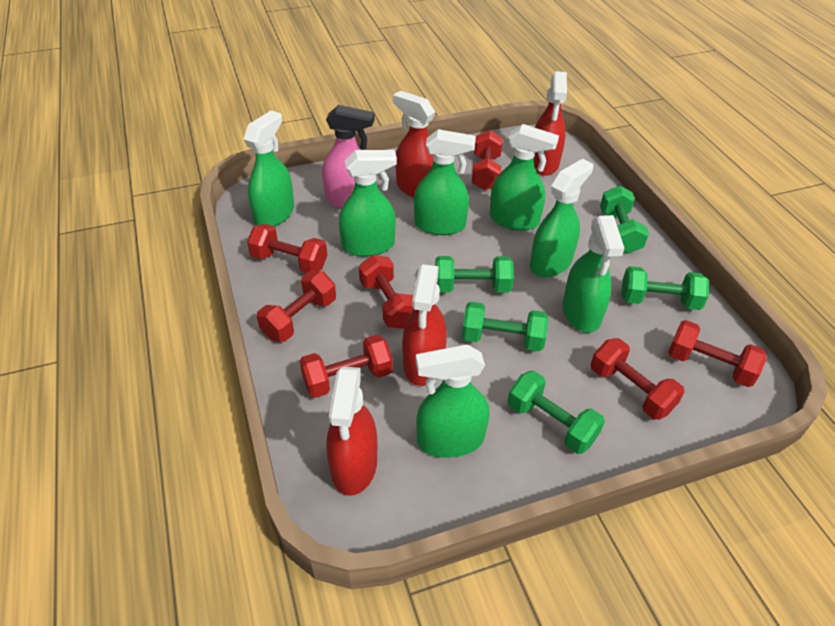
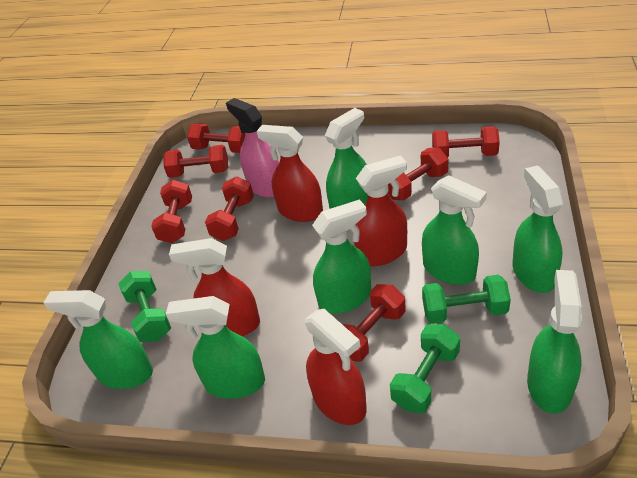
green dumbbell: [435,256,514,293] [462,302,548,351] [508,371,605,454] [600,186,649,254] [622,266,709,310] = 5 -> [118,271,171,342] [390,324,460,413] [422,275,511,324] = 3

